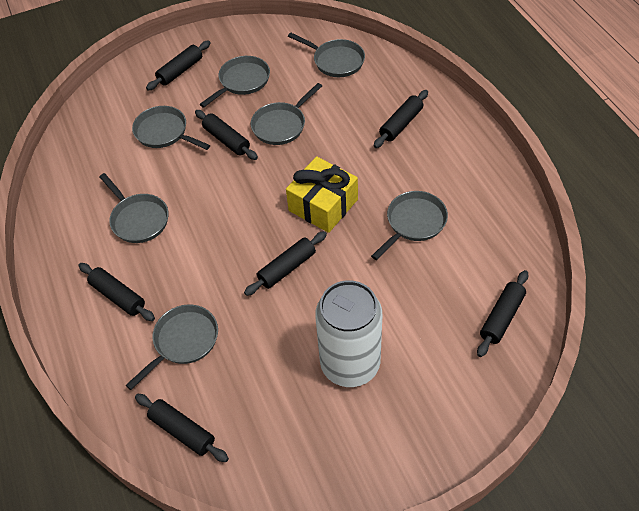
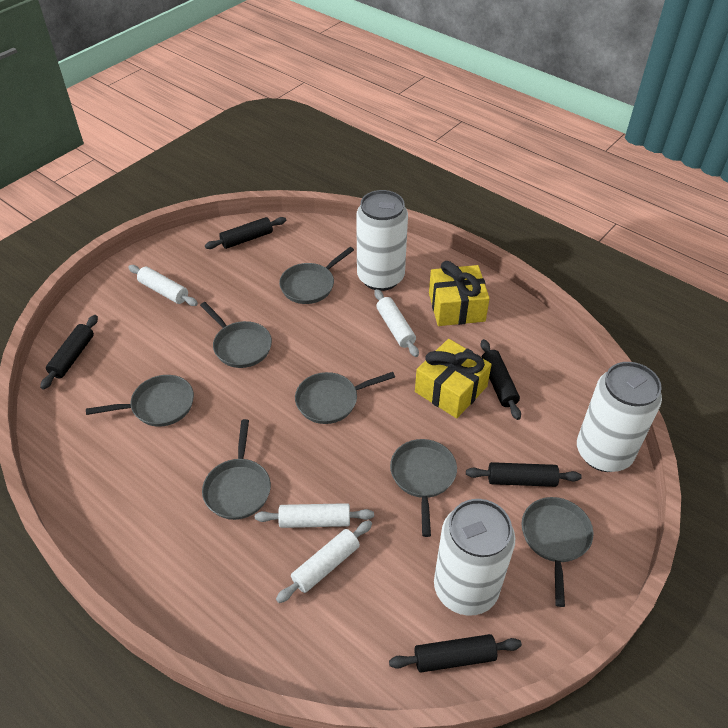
black rolling pin: [79,263,155,321] [135,394,229,462] [146,40,211,91] [195,110,258,160] [244,231,327,296] [374,90,428,148] [477,270,528,357] = 7 -> [40,315,98,390] [205,217,286,249] [389,634,522,672] [466,462,582,487] [481,339,521,420] = 5
white can: [315,280,382,387] = 1 -> [356,190,408,291] [434,499,515,616] [577,362,662,472] = 3
white rolling pin: none = 0 -> [128,265,198,306] [255,503,374,528] [276,520,372,603] [374,289,419,357] = 4
yellow gift: [286,156,358,233] = 1 -> [415,339,492,418] [429,261,490,326] = 2

